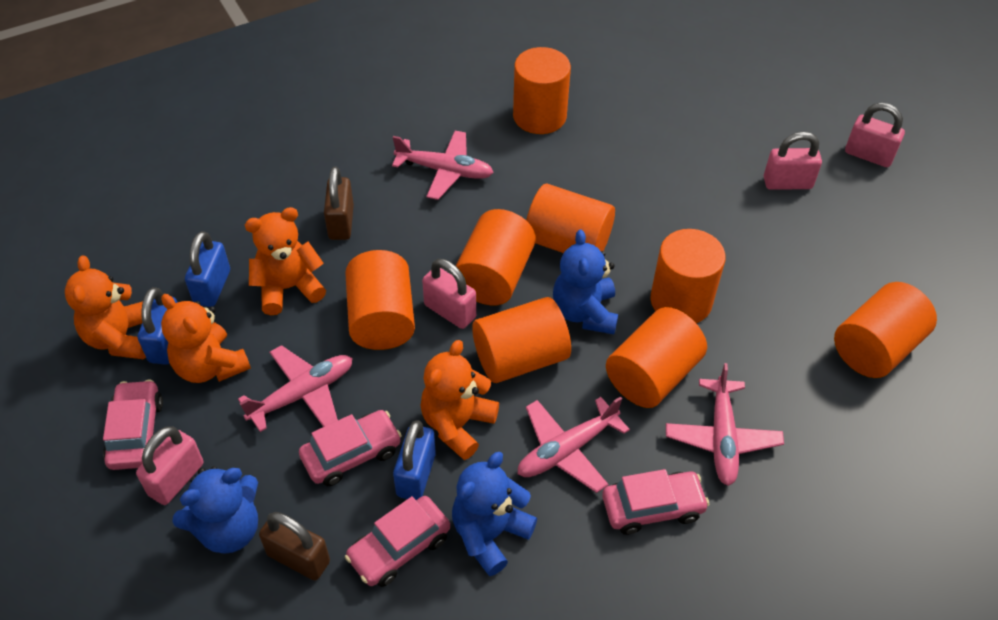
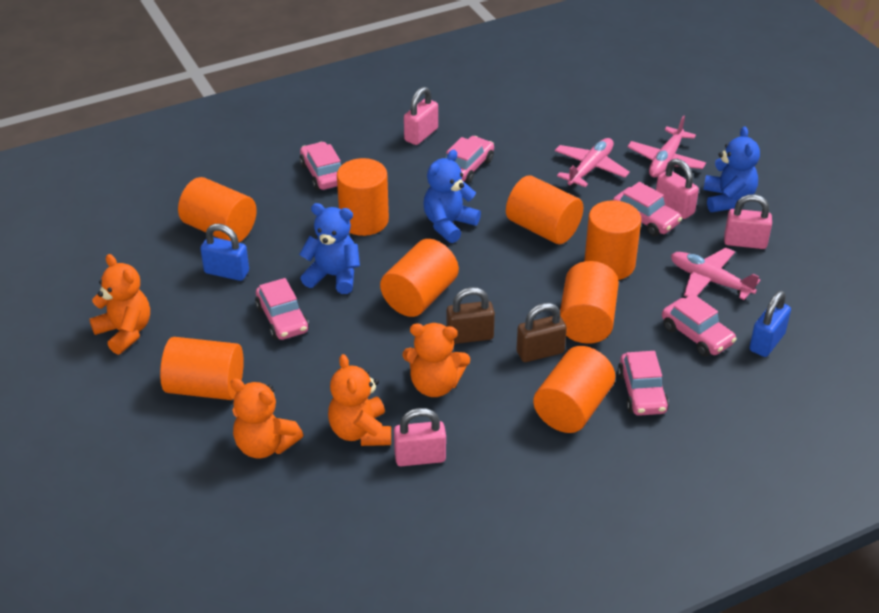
blue padlock: [138,287,178,365] [185,231,230,307] [393,420,436,500] = 3 -> [200,224,249,281] [749,291,791,357] = 2
pink car: [103,379,163,470] [299,410,402,486] [345,496,450,587] [602,469,710,535] = 4 -> [255,278,309,340] [300,142,341,190] [446,136,494,184] [613,182,682,236] [618,351,669,416] [662,294,737,357] = 6
pink plane: [238,345,352,432] [392,131,494,200] [518,396,630,493] [666,363,784,486] = 4 -> [555,138,630,187] [627,115,706,177] [671,247,760,300] = 3

